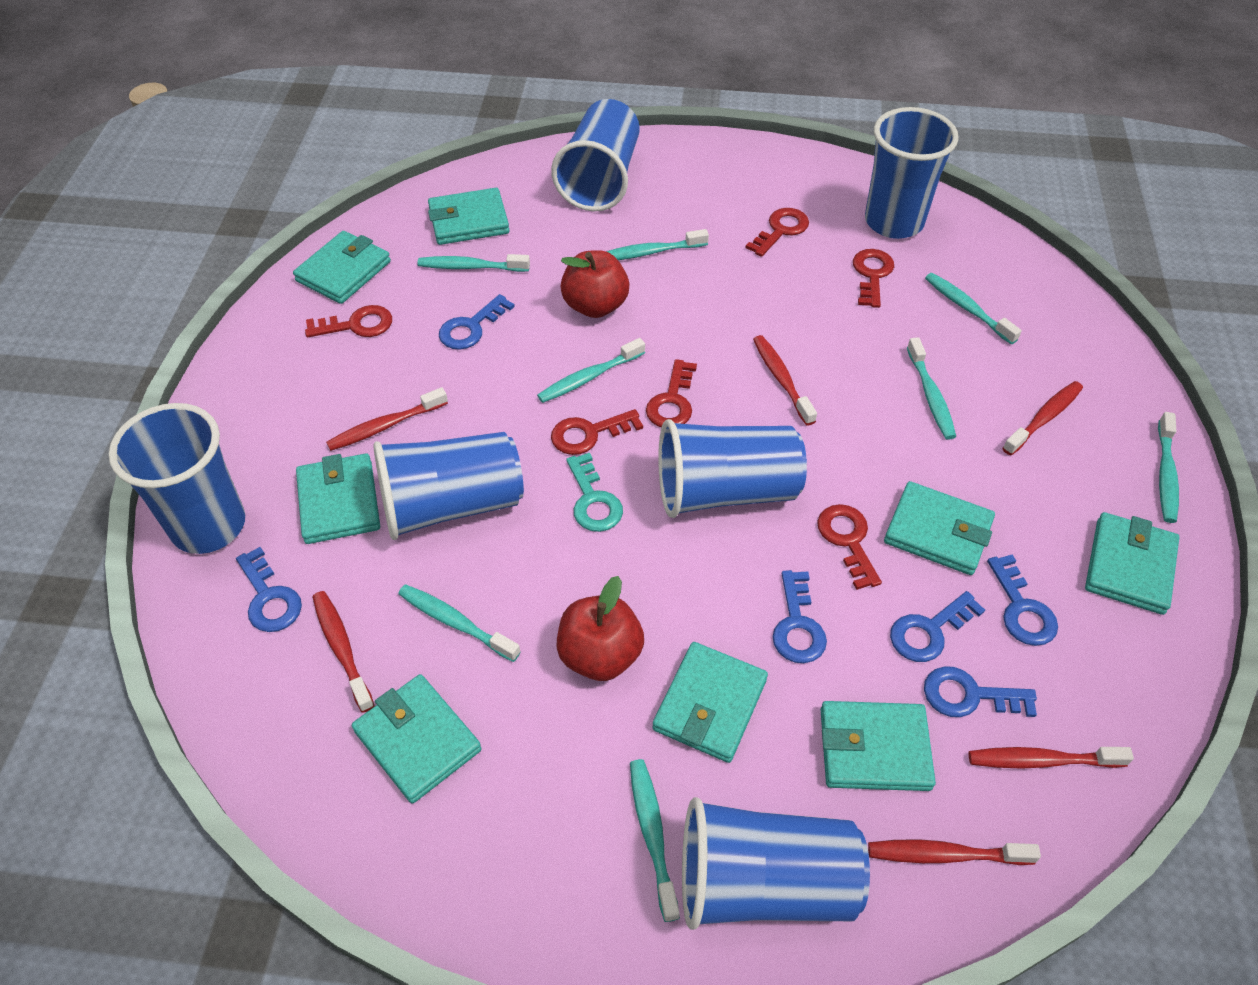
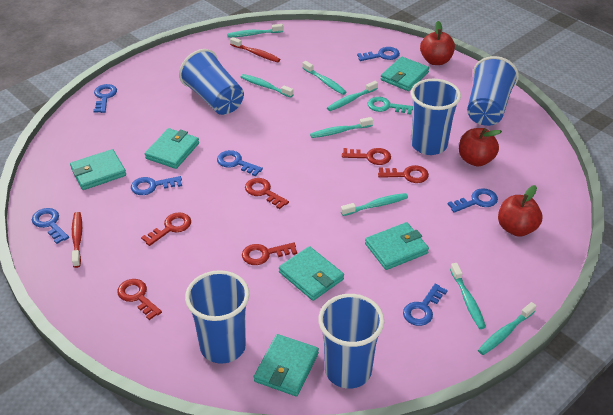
blue cup: [109,403,245,554] [373,432,524,540] [551,99,640,211] [658,419,807,518] [682,797,870,930] [865,107,959,239] = 6 -> [179,49,244,115] [185,270,249,364] [318,294,384,389] [411,79,461,155] [467,56,519,126] = 5
blue key: [236,547,302,632] [439,294,515,350] [773,570,827,663] [890,591,985,662] [924,666,1037,717] [987,555,1058,646] = 6 -> [32,208,69,244] [93,84,117,113] [131,176,182,195] [217,150,263,176] [357,47,400,61] [403,284,448,326] [448,188,498,213] = 7
red apple: [557,576,644,681] [561,250,629,318] = 2 -> [420,21,455,65] [459,128,502,167] [498,185,542,237] = 3
red toothbrush: [312,591,374,713] [326,387,448,451] [753,335,817,426] [868,839,1041,865] [968,747,1134,769] [1002,381,1083,455] = 6 -> [72,212,82,268] [230,37,280,62] = 2
turquoise wallet: [293,231,391,304] [296,453,380,544] [352,674,482,804] [428,188,510,245] [652,642,768,763] [821,701,936,791] [884,481,995,575] [1085,512,1179,615] = 8 -> [70,149,126,190] [145,128,199,169] [254,334,319,396] [279,246,344,301] [365,222,429,270] [381,57,429,91] = 6

